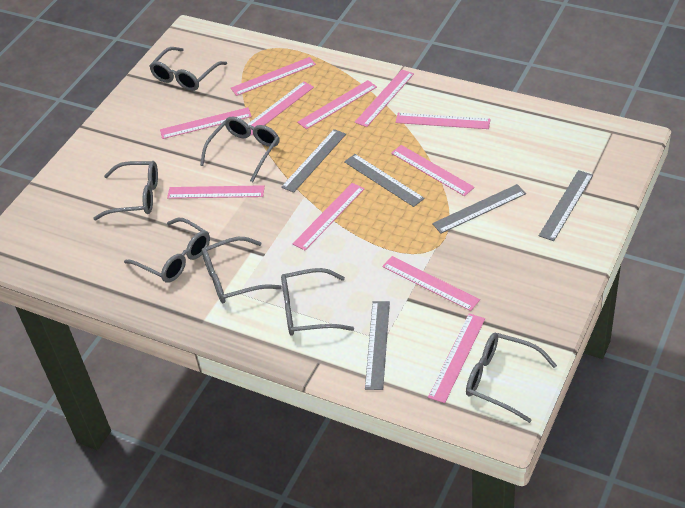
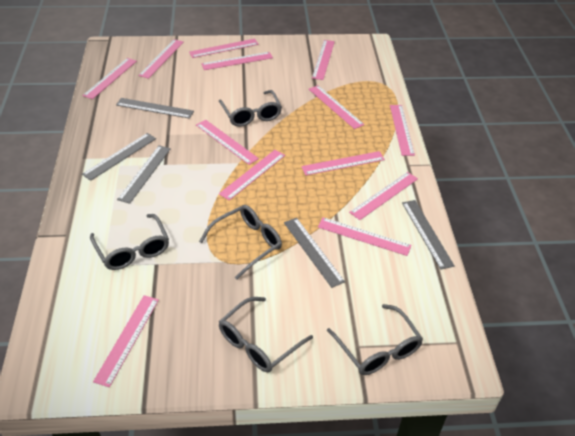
grey glasses: [93,161,158,220] [124,218,210,283] [149,47,227,91] [200,116,279,182] [201,237,282,303] [281,268,354,336] [466,333,557,423] = 7 -> [90,214,169,270] [199,205,282,279] [219,90,282,127] [219,297,313,372] [327,304,423,375] = 5
pink ruler: [160,107,252,139] [167,185,265,199] [231,57,316,96] [248,82,314,135] [292,183,365,250] [297,80,377,129] [354,70,414,127] [382,256,480,311] [391,145,475,196] [395,113,491,129] [428,314,485,403] = 11 -> [82,58,137,99] [93,295,159,387] [138,39,184,79] [189,39,259,58] [196,120,259,165] [201,52,273,70] [219,150,285,200] [301,151,385,175] [309,85,364,129] [312,40,335,80] [318,217,412,256] [349,172,418,220] [390,105,415,156] = 13

